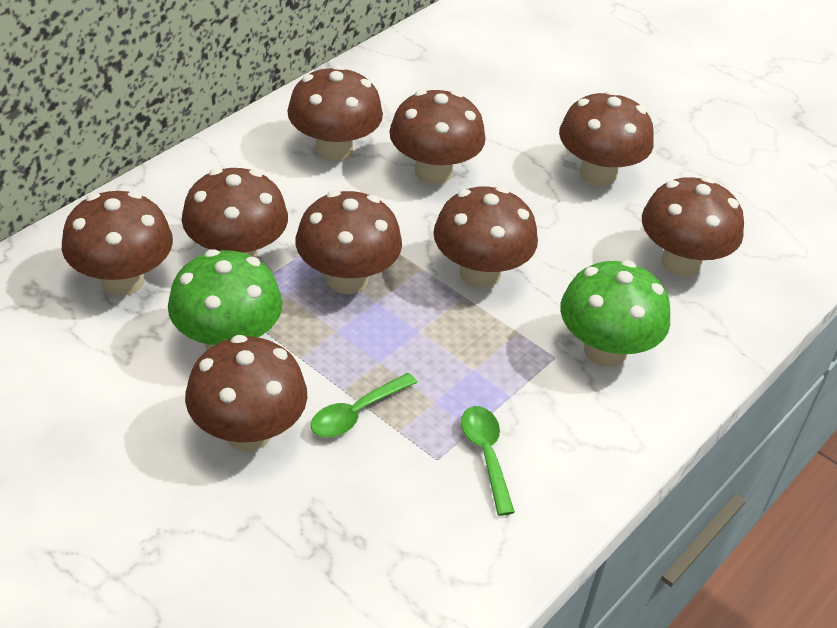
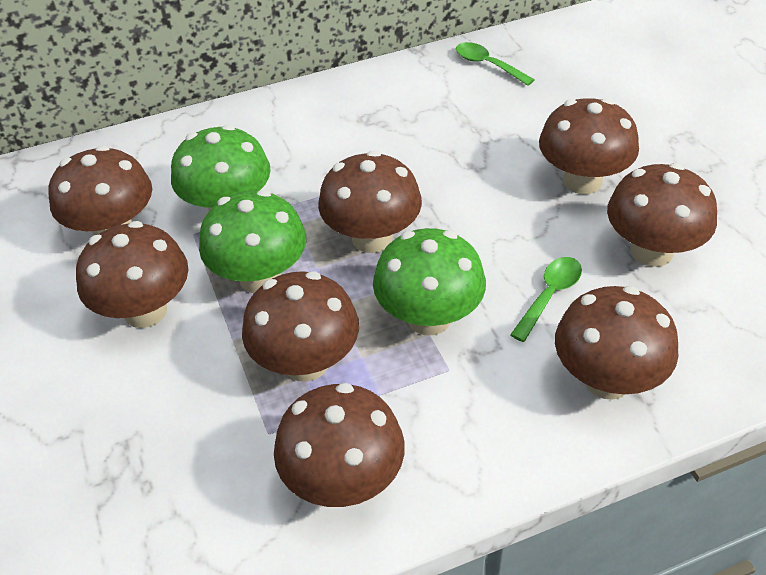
brown mushroom: [62,191,173,296] [182,168,288,258] [185,335,307,452] [287,65,383,161] [296,191,402,294] [389,90,486,184] [433,186,538,288] [559,90,654,186] [642,177,744,276] = 9 -> [48,145,152,235] [76,221,188,328] [242,271,359,382] [274,383,405,507] [318,151,422,253] [539,98,639,194] [555,286,679,400] [607,163,717,267] = 8
green mushroom: [168,249,282,350] [560,260,670,367] = 2 -> [171,125,271,211] [199,190,306,293] [373,228,486,335] = 3

